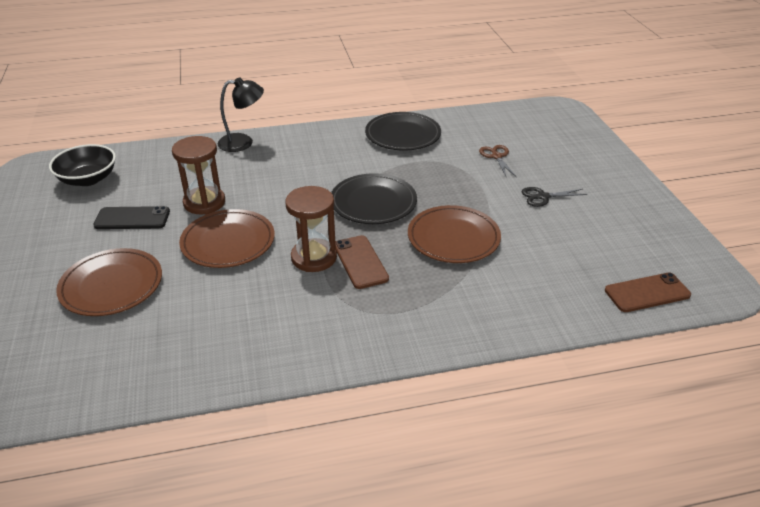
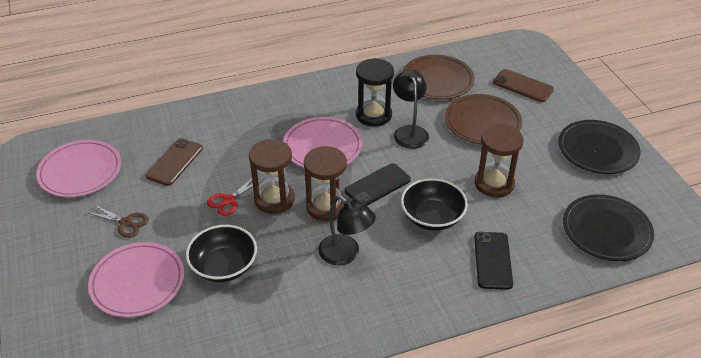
black bowl: [49,144,116,186] = 1 -> [186,225,257,282] [401,178,468,231] = 2
black hourglass: none = 0 -> [356,58,394,127] = 1
black lamp: [218,77,264,152] = 1 -> [318,195,376,265] [393,70,429,149] = 2
black phone: [93,206,170,229] = 1 -> [345,163,411,206] [474,232,513,290] = 2
black scissors: [522,187,587,207] = 1 -> none = 0
brown hourglass: [172,136,225,215] [285,186,337,272] = 2 -> [249,139,295,214] [304,146,347,221] [475,124,524,197] = 3
brown plate: [56,248,162,316] [179,209,275,268] [408,205,501,263] = 3 -> [402,55,475,100] [445,94,522,144] = 2
pink plate: none = 0 -> [36,140,121,197] [88,242,184,318] [283,117,363,168] = 3
red scissors: none = 0 -> [207,179,264,216] = 1

